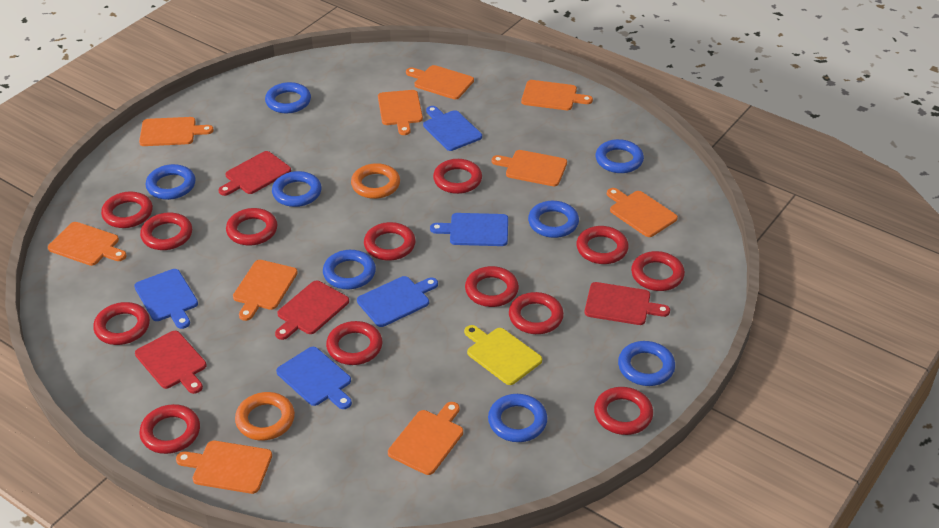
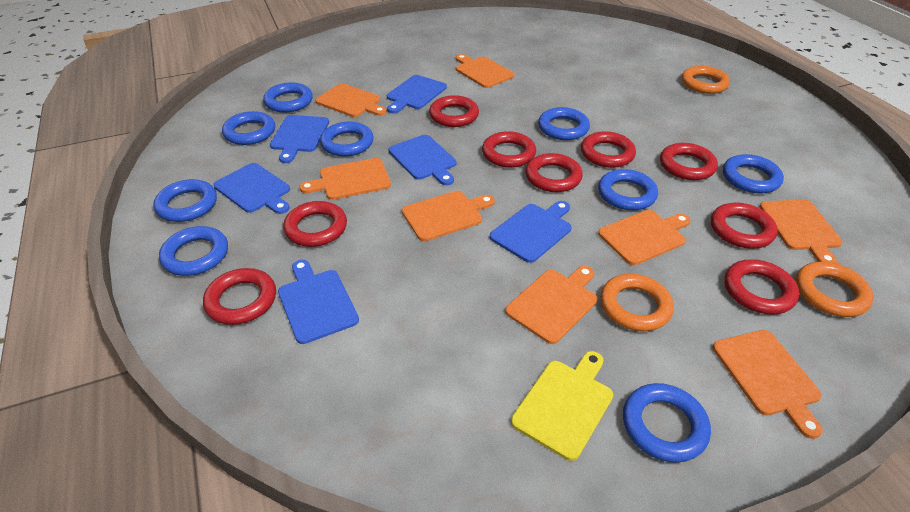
blue cutting board: [134,269,198,329] [276,347,352,409] [357,276,438,327] [423,106,482,151] [430,213,508,246] = 5 -> [214,163,290,214] [270,115,329,163] [278,260,359,344] [387,75,447,113] [388,135,456,185] [490,201,572,263] = 6
blue ring: [146,164,195,200] [265,82,311,114] [272,171,322,207] [323,250,376,289] [488,394,547,442] [528,201,579,238] [596,139,644,173] [618,341,675,386] = 8 -> [153,179,217,222] [159,226,228,276] [222,111,275,145] [263,82,313,113] [320,122,374,157] [538,107,590,140] [598,169,658,210] [623,383,711,463] [723,154,784,194] = 9
orange cutting board: [48,222,126,266] [139,117,214,146] [176,441,272,494] [233,260,298,321] [378,90,423,135] [388,402,463,475] [406,65,474,99] [491,150,567,186] [521,80,593,110] [607,188,678,237] = 10 -> [300,158,391,200] [315,83,387,117] [402,191,495,241] [456,54,515,88] [505,266,598,344] [598,210,691,265] [713,330,823,439] [760,199,843,264] = 8
orange ring: [235,392,295,440] [351,163,400,199] = 2 -> [600,274,674,331] [682,66,730,94] [796,262,874,317] = 3
red cutting board: [135,331,206,394] [219,151,291,196] [275,281,349,340] [585,282,670,325] = 4 -> none = 0
red ring: [93,302,150,345] [101,191,153,228] [139,404,200,454] [140,213,192,250] [226,208,277,246] [326,321,383,365] [364,222,416,261] [433,159,482,194] [465,266,519,307] [509,292,564,334] [576,226,629,264] [594,387,653,435] [631,251,685,291] = 13 -> [203,268,276,325] [283,201,347,247] [429,95,479,127] [482,131,536,168] [525,153,583,192] [581,131,636,168] [660,143,718,180] [711,202,778,249] [724,259,799,315] = 9

